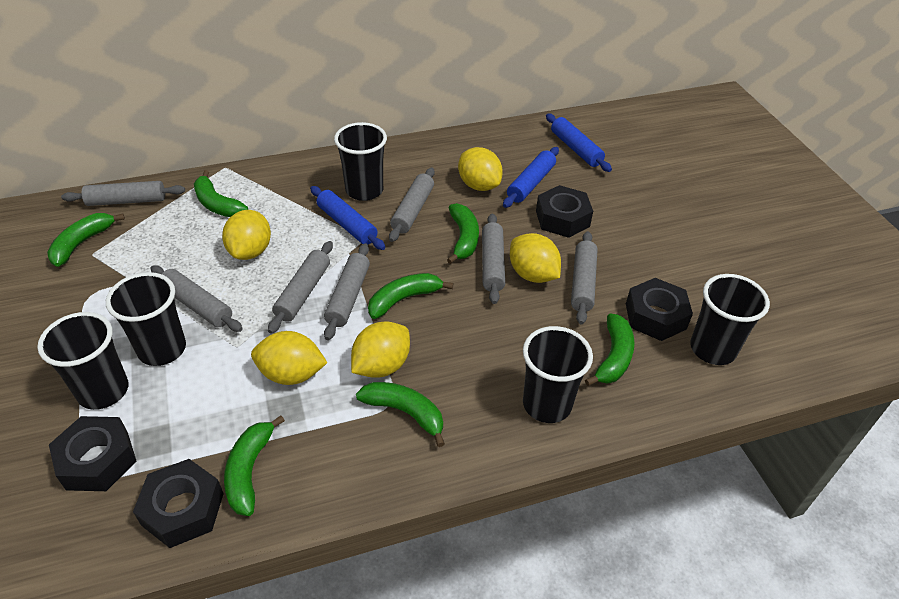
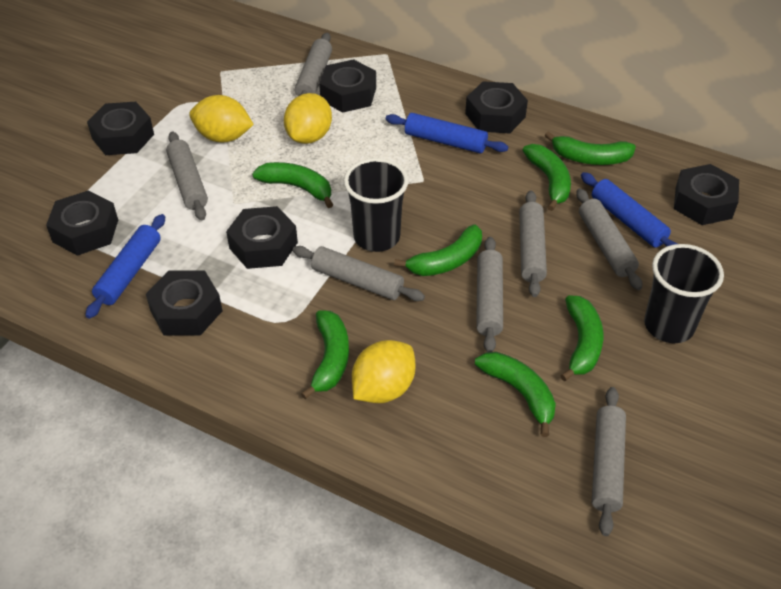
black cup: [37,312,128,410] [106,272,186,366] [334,122,387,201] [523,326,593,423] [690,274,770,365] = 5 -> [344,158,408,252] [644,244,724,343] = 2
black nut: [49,416,137,491] [133,459,224,548] [536,185,593,238] [626,278,693,341] = 4 -> [46,190,118,256] [87,102,154,155] [146,270,222,336] [226,206,298,269] [319,59,376,113] [465,81,528,133] [674,164,739,225] = 7
yellow lemon: [222,210,271,260] [251,331,328,385] [351,321,410,378] [458,147,503,191] [510,233,561,283] = 5 -> [189,95,254,142] [284,93,332,144] [352,340,416,403] = 3

